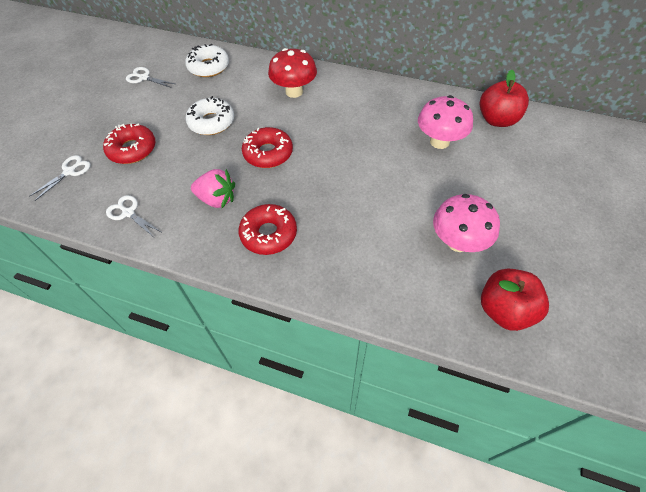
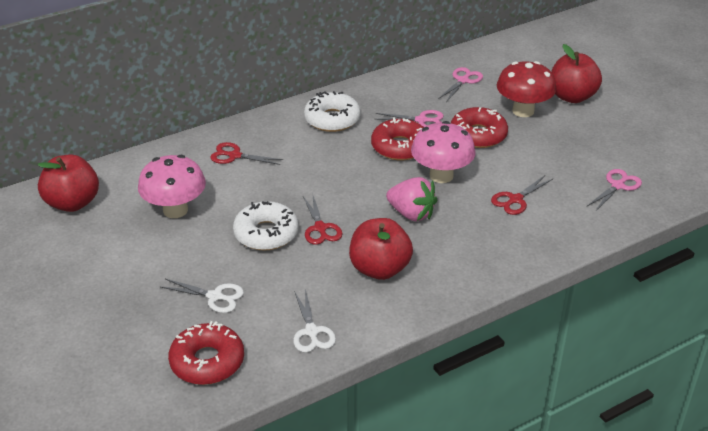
pink scissors: none = 0 -> [375,110,444,127] [438,67,483,102] [587,169,642,212] = 3
red apple: [480,70,529,127] [481,269,549,331] = 2 -> [38,154,99,212] [349,218,413,280] [551,44,602,103] = 3
red scissors: none = 0 -> [210,142,283,165] [303,196,343,245] [491,175,553,215] = 3
white scissors: [29,155,91,201] [106,195,161,237] [126,67,175,88] = 3 -> [161,279,244,313] [293,289,336,353] = 2

